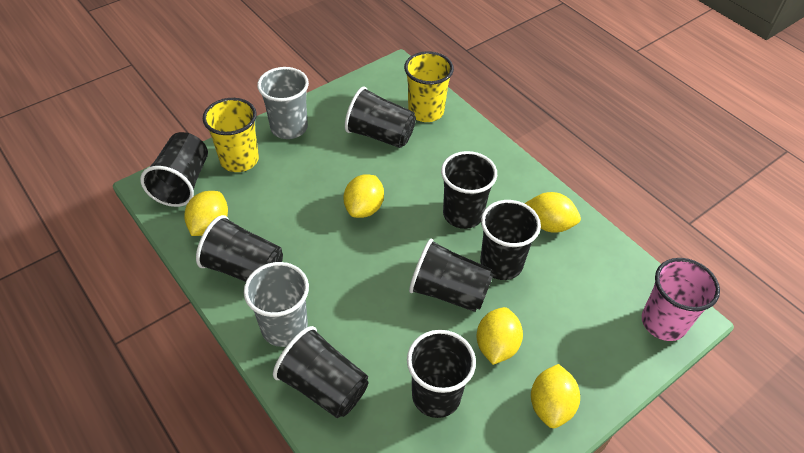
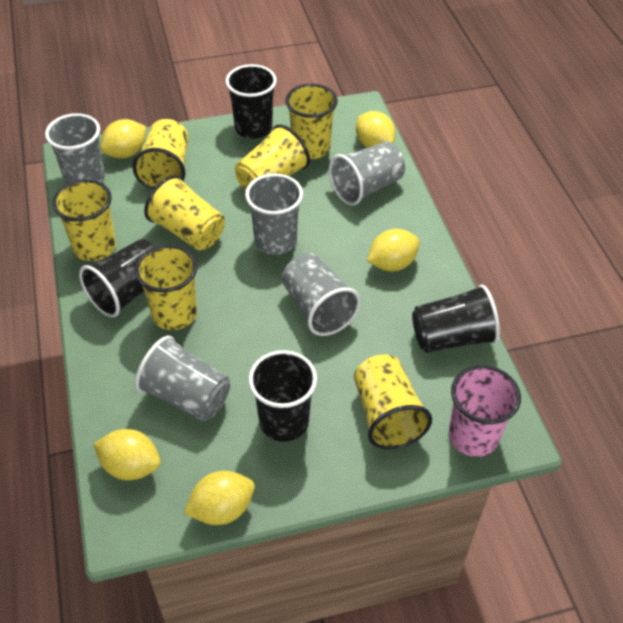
black cup: [140,132,208,207] [196,215,283,282] [273,326,368,418] [345,87,416,148] [407,330,476,418] [409,239,494,312] [441,151,497,229] [480,200,541,280] = 8 -> [79,239,155,317] [225,64,277,139] [248,350,317,442] [412,285,500,353] = 4
grey cup: [244,262,309,347] [257,67,309,139] = 2 -> [45,113,105,184] [135,336,230,421] [245,174,303,255] [282,253,361,336] [329,141,405,206] = 5
yellow cup: [203,98,259,172] [404,51,454,122] = 2 -> [52,179,116,261] [132,119,189,190] [135,245,198,330] [144,175,225,251] [235,124,310,191] [285,84,338,159] [354,354,432,449] = 7

